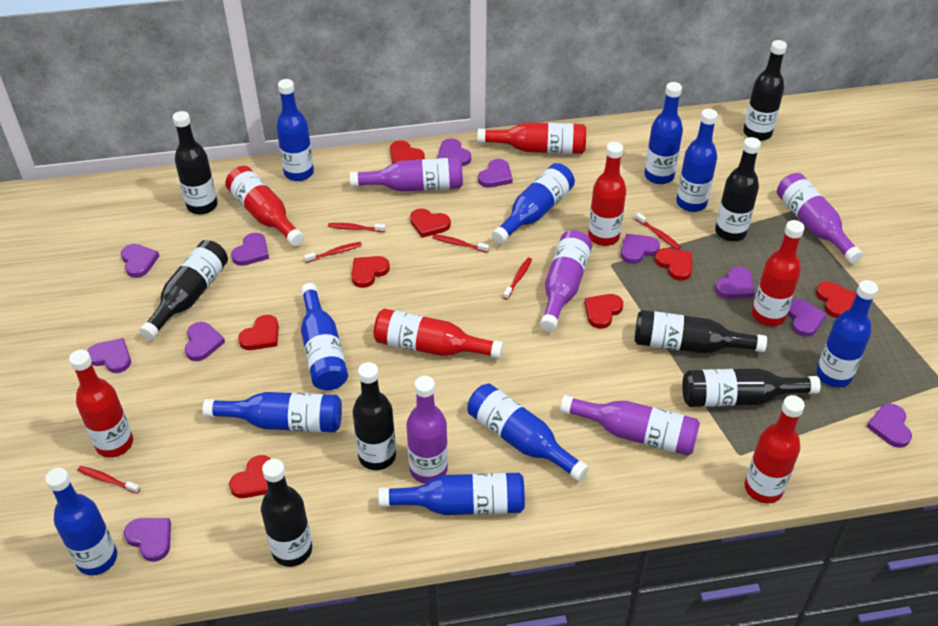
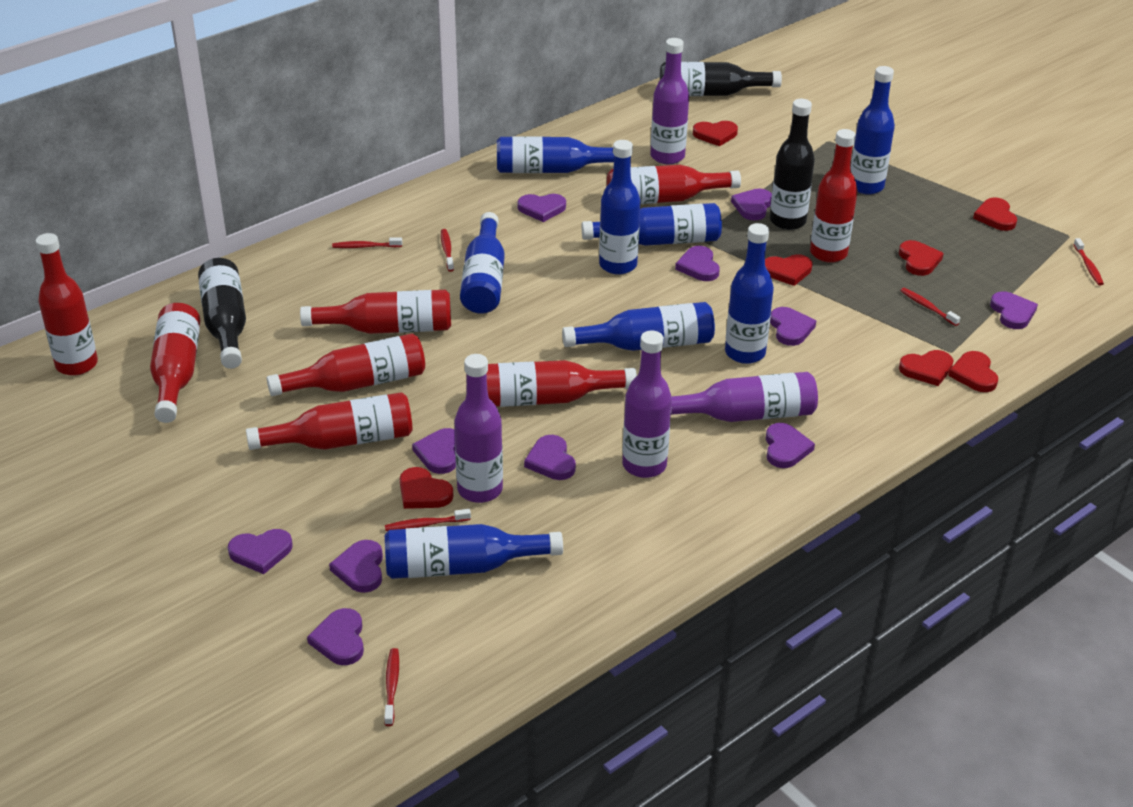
black bottle: [139,240,228,340] [173,111,218,214] [261,459,312,567] [353,362,396,470] [634,310,767,354] [682,368,821,407] [715,137,761,241] [743,40,787,141] = 8 -> [198,258,246,369] [660,62,782,96] [770,99,815,230] = 3
blue bottle: [45,468,117,575] [203,392,342,432] [276,79,314,181] [301,283,348,390] [378,473,525,515] [467,384,589,481] [492,163,575,244] [644,82,683,184] [676,109,718,212] [817,280,878,387] = 10 -> [385,524,563,579] [460,212,505,314] [497,136,614,173] [562,302,715,351] [581,203,722,246] [599,140,640,275] [725,223,774,364] [851,66,895,195] = 8
purple bottle: [350,158,463,192] [406,376,448,484] [540,230,592,332] [560,395,700,456] [777,173,863,263] = 5 -> [454,354,503,503] [622,330,672,478] [650,38,689,164] [671,372,818,422] = 4
red bottle: [69,350,133,458] [225,166,304,246] [373,309,503,359] [477,122,586,154] [588,142,626,246] [745,395,805,504] [752,220,804,326] = 7 -> [36,233,98,376] [150,303,200,423] [246,392,412,450] [267,333,425,396] [300,290,451,334] [487,360,637,407] [607,165,741,204] [810,129,858,263] = 8
red heart: [229,455,270,498] [238,315,279,350] [351,256,390,288] [390,140,425,164] [410,208,451,238] [584,294,623,329] [655,248,692,281] [816,282,857,318] = 8 -> [400,467,453,509] [693,121,738,146] [765,254,813,286] [899,240,944,276] [899,350,954,386] [948,351,998,392] [973,198,1017,231] = 7

